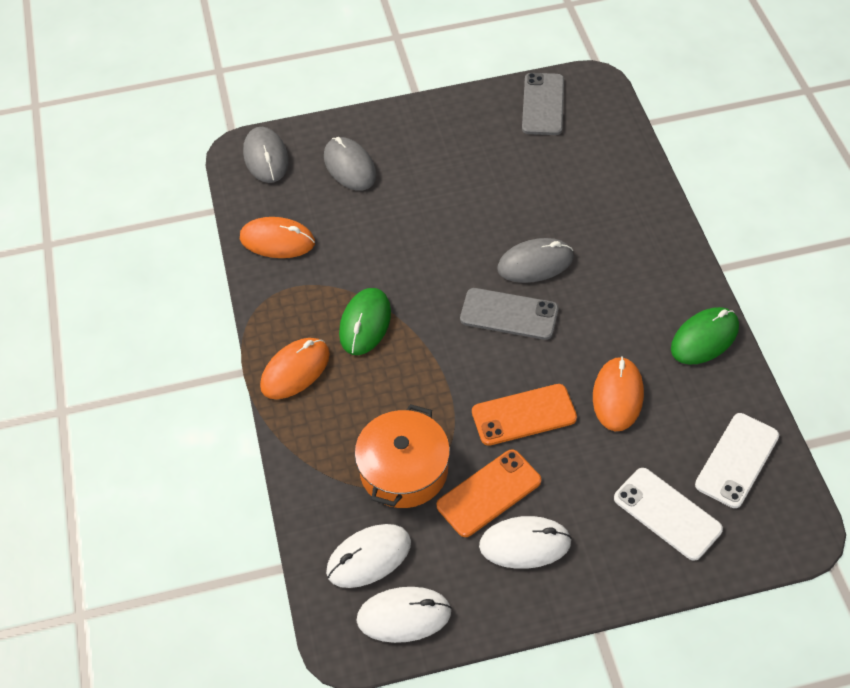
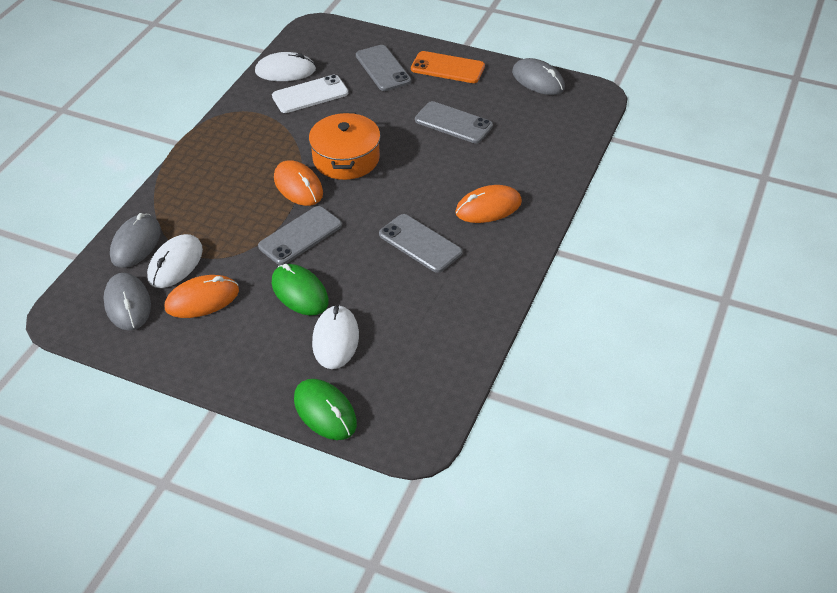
grey phone: [460,288,558,340] [522,73,564,135] = 2 -> [258,206,342,265] [356,45,411,91] [379,214,462,273] [415,101,493,143] = 4
orange phone: [437,449,541,537] [472,384,577,446] = 2 -> [411,51,485,83] = 1
white phone: [614,468,723,561] [695,413,779,508] = 2 -> [272,75,348,113] = 1

